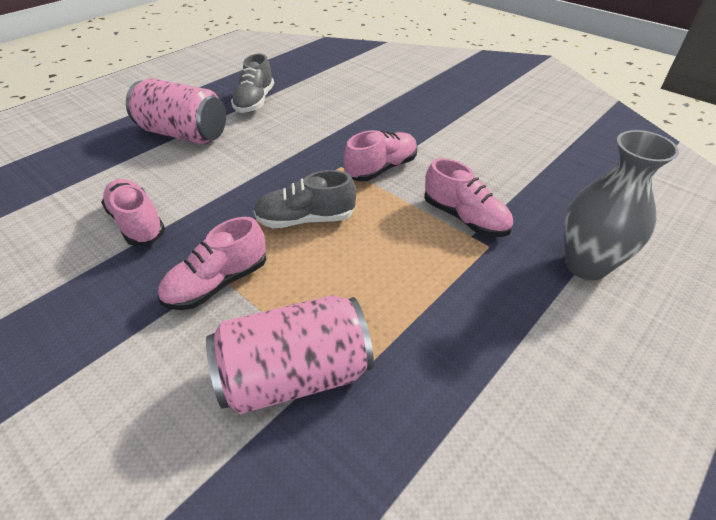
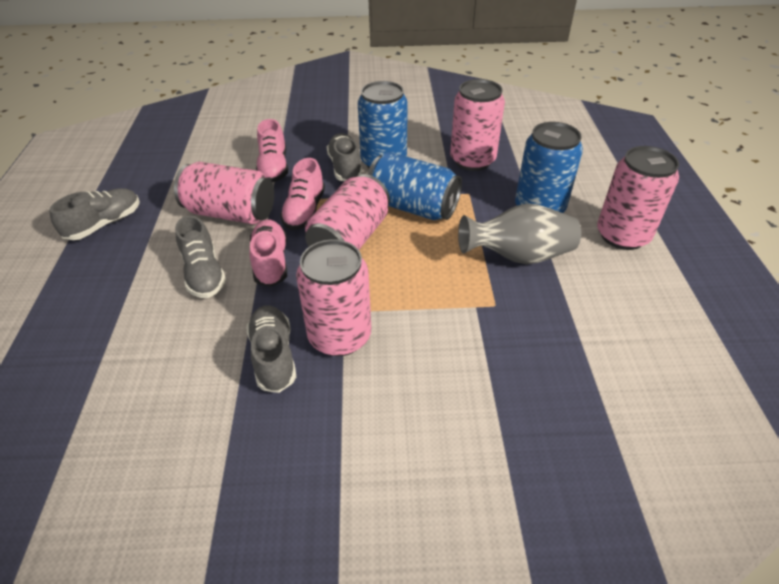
blue can: none = 0 -> [358,81,408,168] [367,152,462,220] [515,122,583,213] = 3
grey shoe: [231,54,274,113] [254,170,356,228] = 2 -> [49,188,140,240] [175,215,226,298] [246,305,296,393] [327,133,362,181] = 4
pink can: [126,78,226,144] [206,295,374,414] = 2 -> [174,162,274,224] [296,239,371,356] [305,174,390,250] [450,79,505,171] [597,146,679,250] = 5
pink shoe: [101,179,165,246] [158,217,267,310] [344,130,417,182] [424,158,513,237] = 4 -> [249,220,287,287] [256,119,288,182] [280,158,325,230] = 3

